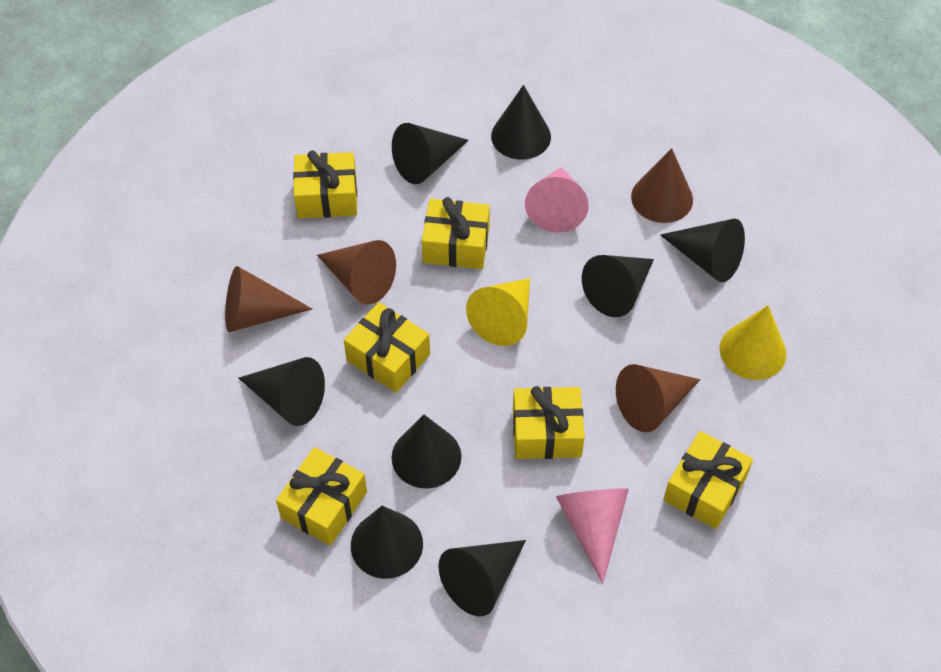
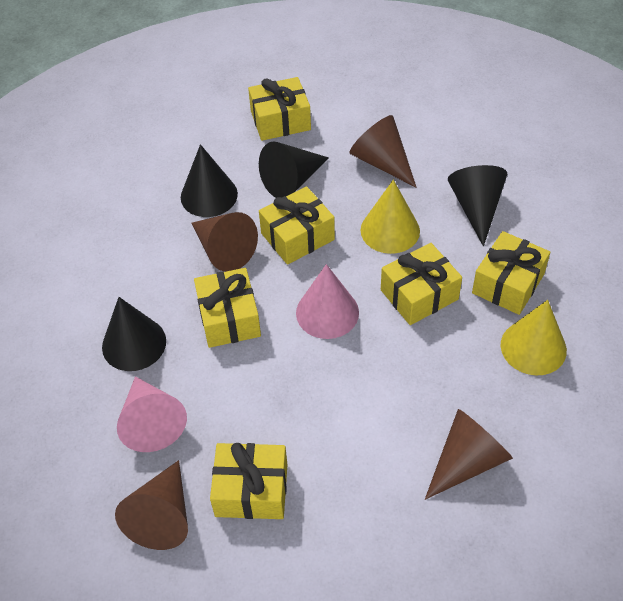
black cone: [239,357,325,426] [351,506,423,579] [392,123,469,184] [392,415,461,488] [438,540,526,616] [491,85,551,160] [582,255,654,317] [660,219,745,283] = 8 -> [102,297,166,371] [181,144,238,217] [259,142,329,198] [448,165,507,247] = 4

